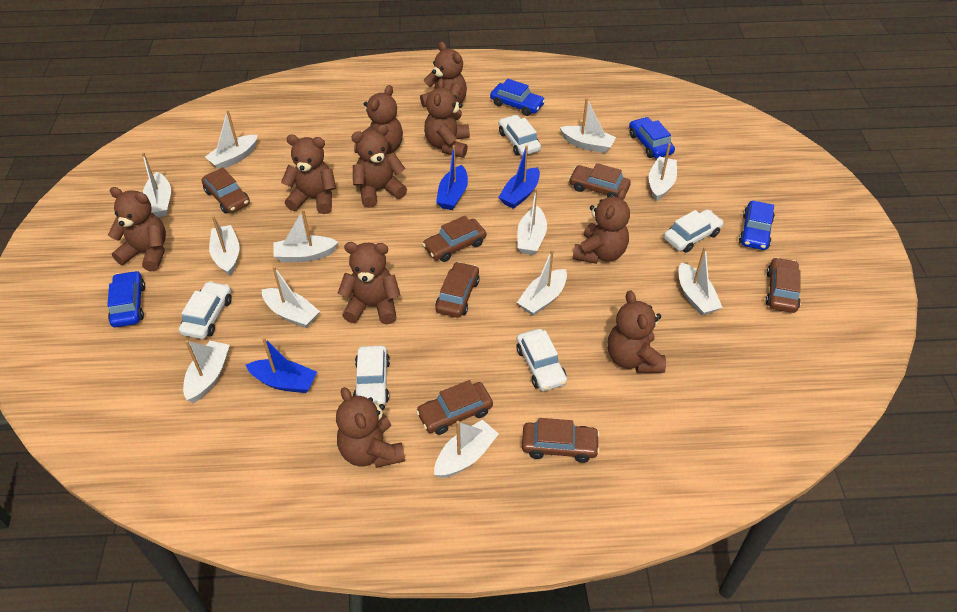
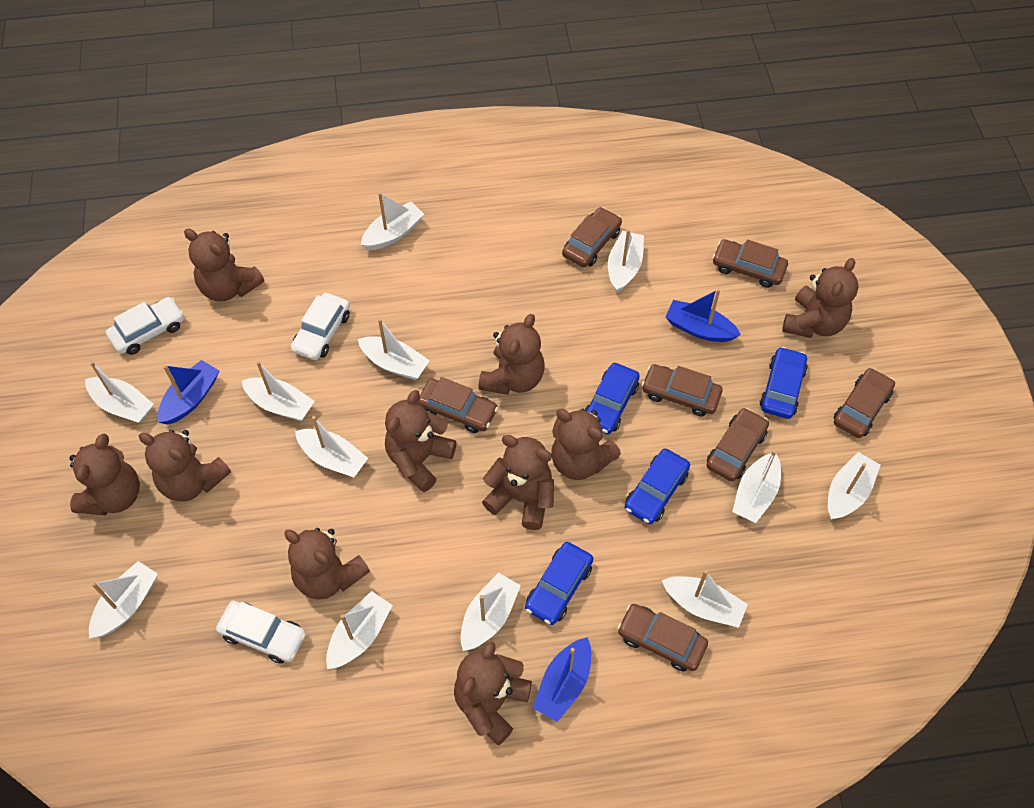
white car: [179,281,232,339] [353,345,390,405] [499,115,541,156] [516,329,567,391] [664,209,724,253] = 5 -> [106,297,184,355] [216,601,306,664] [291,293,350,360] = 3

